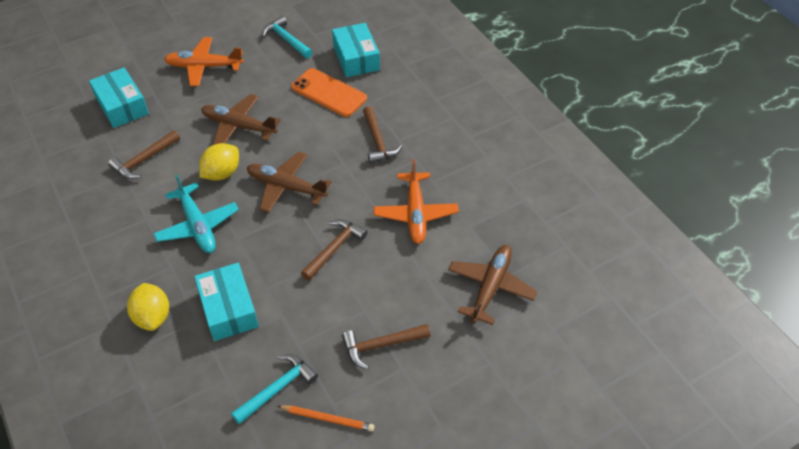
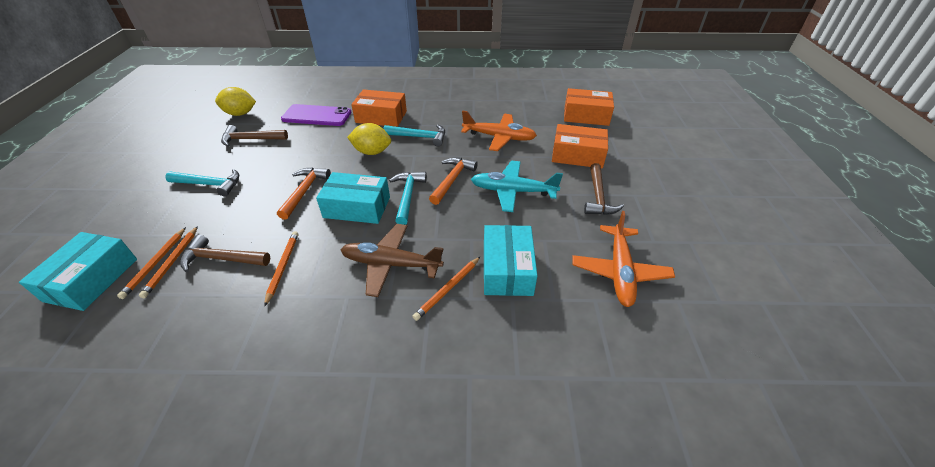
brown hammer: [108,130,180,179] [301,219,368,281] [342,324,431,369] [363,106,402,164] = 4 -> [180,235,270,272] [221,125,288,147] [584,163,624,215] = 3
brown plane: [201,94,281,145] [247,152,332,213] [448,245,537,325] = 3 -> [341,224,444,297] = 1
orange box: none = 0 -> [351,89,407,127] [552,124,608,168] [564,88,614,126] = 3
orange hammer: none = 0 -> [277,167,331,220] [429,157,478,205] = 2
orange pencil: [277,406,374,431] = 1 -> [117,227,186,299] [139,226,198,298] [264,231,298,307] [412,257,480,321] = 4
orange phone: [291,68,367,117] = 1 -> none = 0
purple phone: none = 0 -> [281,104,351,126] = 1
turquoise hammer: [231,354,318,425] [262,16,313,58] = 2 -> [165,169,239,197] [384,124,445,146] [389,172,427,225] = 3

